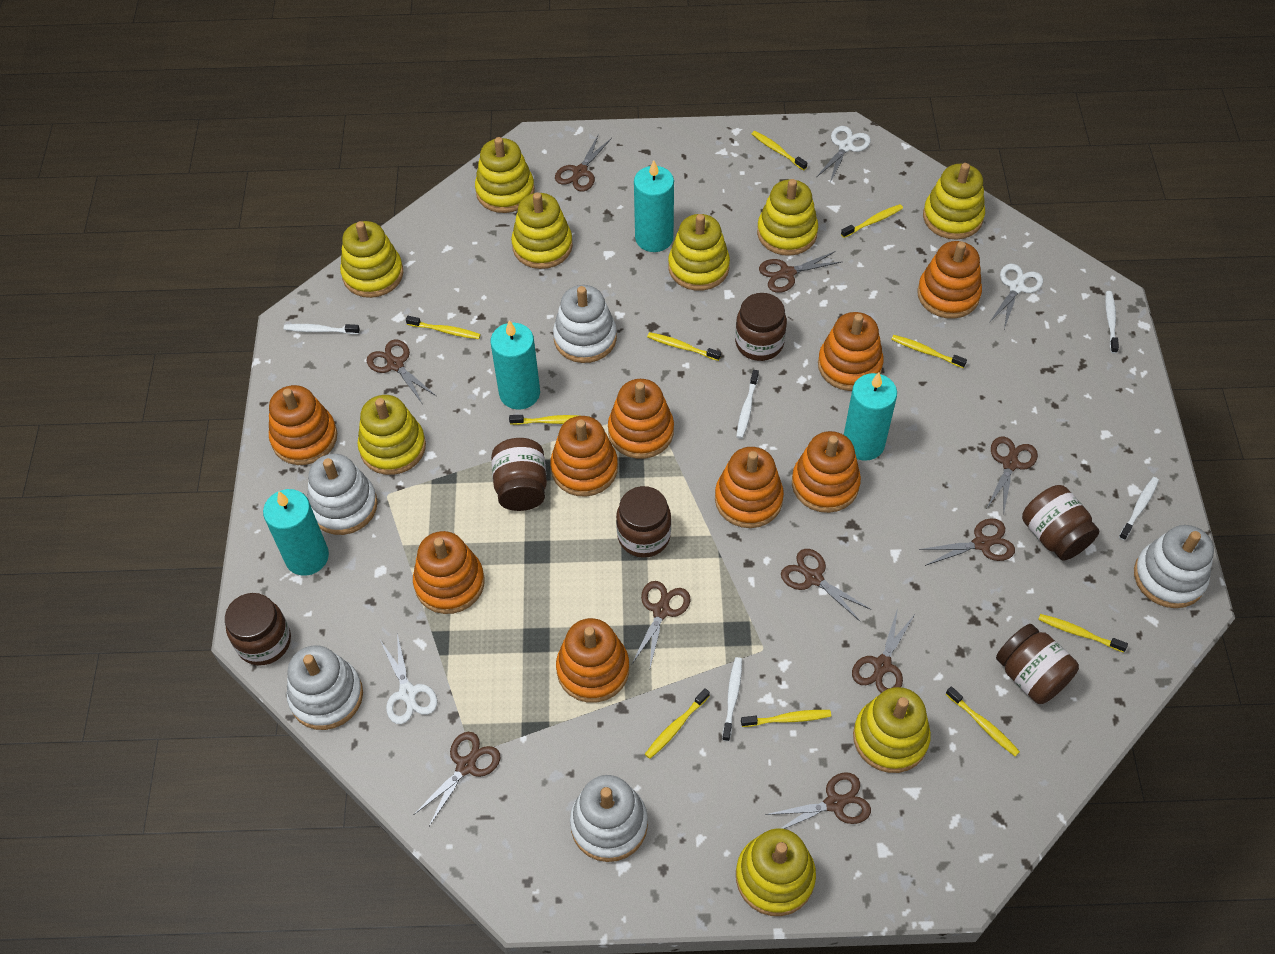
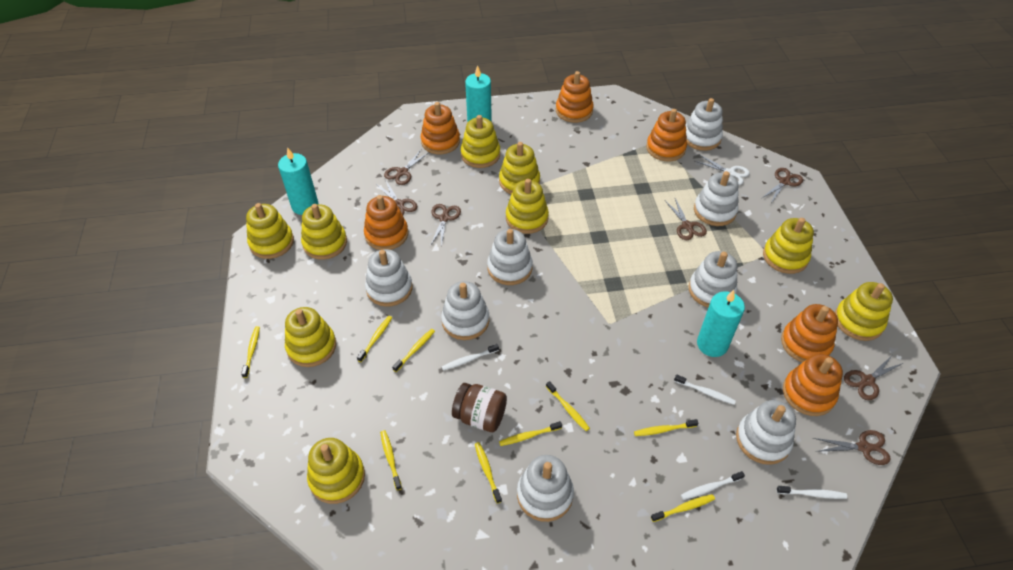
brown jar: [225,593,291,665] [491,438,547,511] [616,486,671,558] [735,293,787,361] [996,624,1079,704] [1022,485,1099,561] = 6 -> [452,383,507,432] = 1
brown scissors: [367,339,436,403] [415,732,500,826] [555,134,612,191] [632,581,690,667] [759,251,841,293] [765,773,871,829] [781,549,872,622] [852,608,915,693] [919,518,1015,566] [987,436,1038,516] = 10 -> [376,180,417,215] [384,150,428,185] [430,204,461,248] [665,198,707,240] [762,168,803,203] [813,430,891,465] [844,356,903,400] = 7
orange stacking toy: [269,385,337,465] [413,531,484,614] [550,416,618,497] [556,618,629,703] [608,379,674,459] [715,447,784,528] [792,431,861,513] [818,312,884,391] [917,241,982,319] = 9 -> [364,195,408,250] [421,102,460,154] [556,71,594,123] [646,109,687,162] [781,304,838,363] [783,354,843,416] = 6
turquoise candle: [263,489,329,576] [491,320,540,410] [634,160,674,252] [844,373,897,461] = 4 -> [278,147,318,215] [465,65,492,123] [697,290,745,357] = 3
white scissors: [380,633,437,724] [817,126,871,183] [989,264,1043,329] = 3 -> [695,155,750,185] = 1
white stacking toy: [287,645,363,730] [307,454,378,535] [553,285,617,363] [570,775,648,862] [1134,525,1214,608] = 5 -> [365,249,413,307] [441,281,489,340] [487,229,533,285] [517,455,574,522] [685,98,723,151] [689,251,737,307] [694,171,739,226] [736,400,796,465] = 8
white toothbrush: [283,324,360,334] [722,657,742,741] [736,370,759,439] [1105,291,1119,354] [1119,477,1159,540] = 5 -> [441,344,499,370] [674,374,736,405] [681,471,745,500] [776,486,847,499] = 4
yellow toothbrush: [406,316,481,339] [509,415,579,425] [645,688,710,759] [647,332,721,361] [741,710,831,727] [752,131,807,171] [841,204,903,238] [891,335,967,368] [946,686,1020,756] [1038,614,1128,652] = 10 -> [241,326,260,378] [357,316,392,362] [380,430,402,490] [392,329,435,372] [475,442,502,503] [499,421,562,446] [546,381,590,431] [634,419,698,436] [651,494,715,522] = 9

